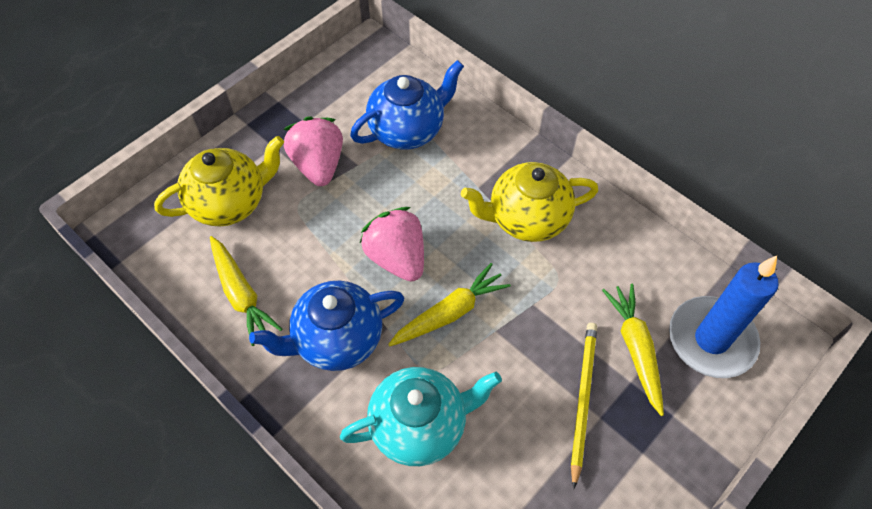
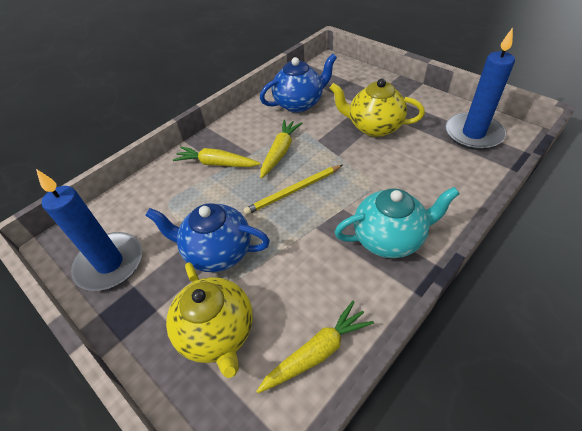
blue candle: [669,256,779,378] = 1 -> [36,169,142,291] [446,27,515,150] = 2
pink strawberry: [283,117,343,186] [360,207,424,282] = 2 -> none = 0

